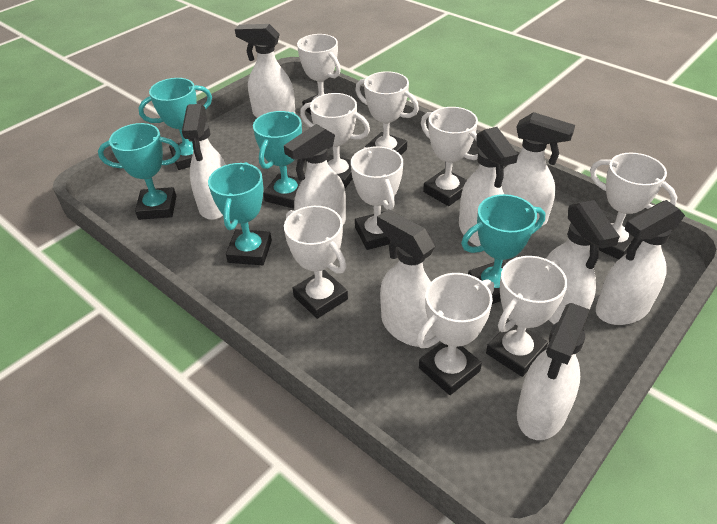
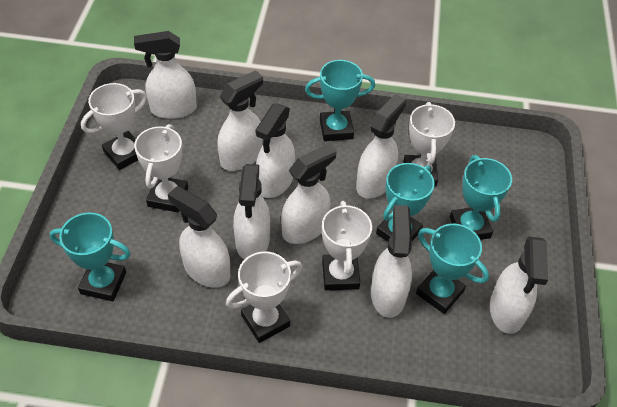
white trophy: [284,206,348,319] [297,34,341,114] [300,93,370,188] [351,146,403,250] [355,71,419,155] [416,273,494,395] [421,107,478,206] [486,256,568,377] [590,153,677,260] = 9 -> [81,83,147,170] [134,124,188,212] [226,251,302,343] [322,201,372,290] [403,102,455,186] = 5

